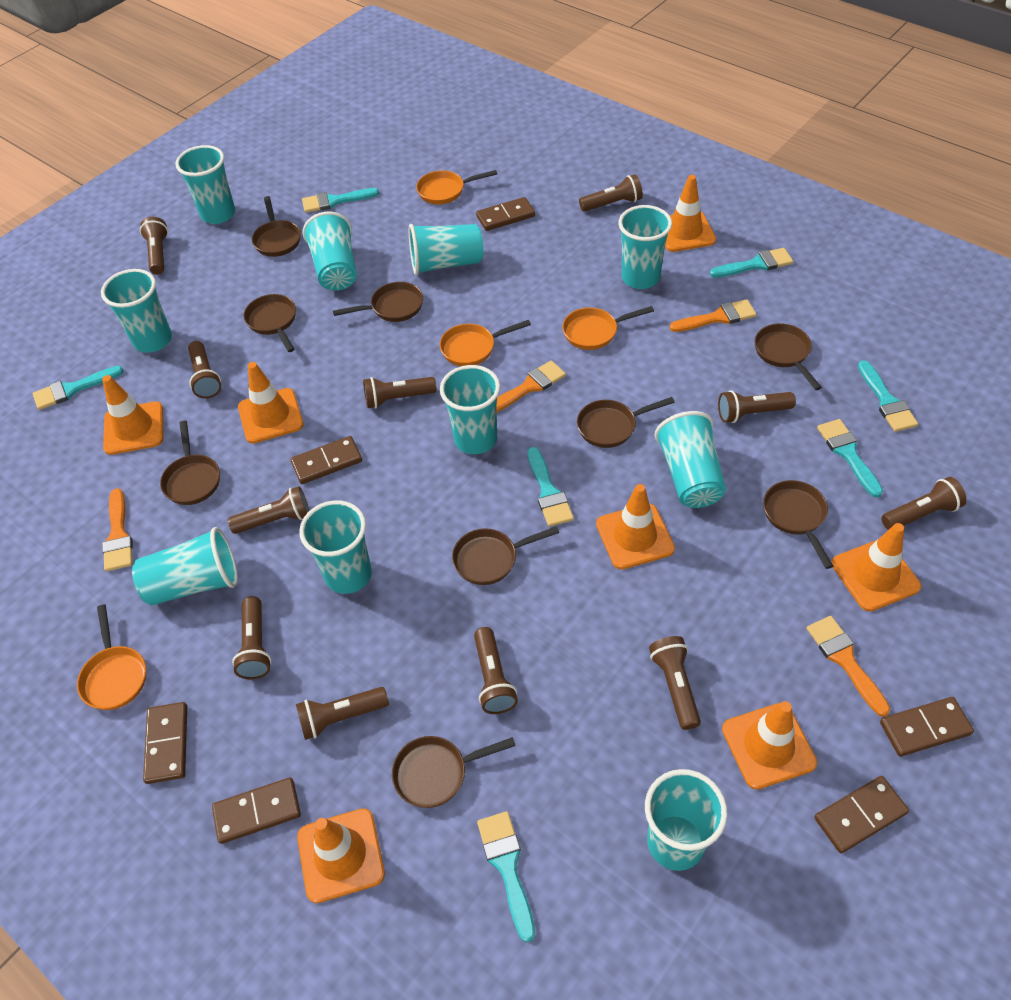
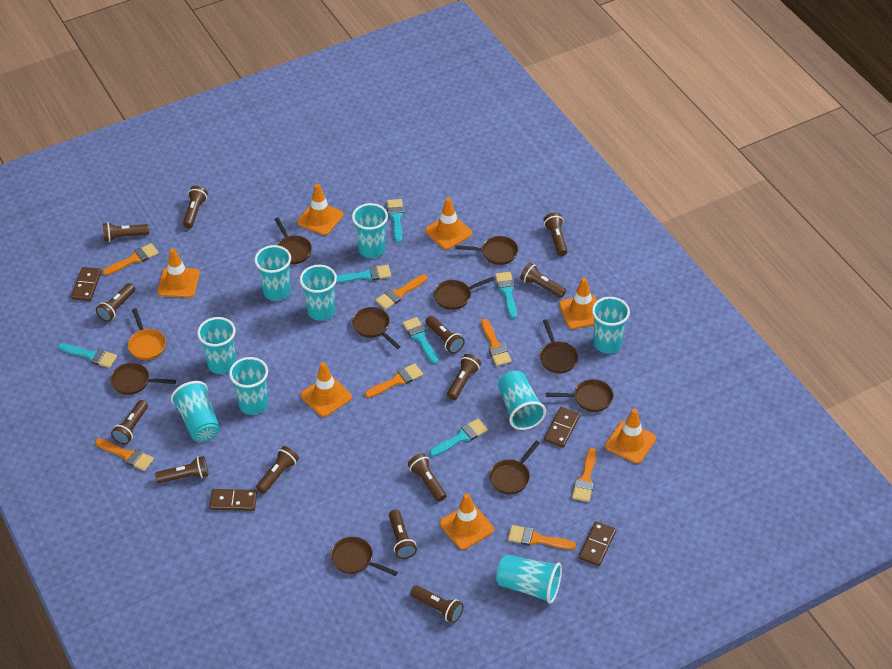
brown domino: [143,702,187,784] [212,777,301,844] [291,436,362,484] [476,197,535,231] [814,776,909,853] [880,697,974,757] = 6 -> [71,267,102,301] [209,489,257,511] [544,407,580,447] [578,521,616,566] = 4
brown flashlight: [140,217,168,275] [188,341,221,399] [228,486,309,534] [232,596,271,679] [296,687,389,740] [363,377,437,408] [474,627,518,714] [579,174,643,212] [649,636,701,730] [718,390,796,423] [881,477,967,530] = 11 -> [96,283,135,322] [103,222,149,242] [111,400,148,444] [155,456,208,483] [183,186,208,229] [256,446,299,494] [389,510,417,559] [408,453,446,502] [410,585,464,623] [426,316,465,353] [447,354,481,400] [520,263,566,298] [544,212,568,256] = 13
orange brush: [102,488,133,571] [496,360,566,412] [670,299,757,332] [807,616,890,717] = 4 -> [95,438,154,471] [102,243,159,275] [365,363,423,398] [375,274,427,310] [481,319,512,366] [508,525,576,550] [572,448,596,502] = 7
orange pan: [77,604,146,710] [416,170,497,204] [440,320,531,366] [562,306,654,350] = 4 -> [128,308,166,360] = 1
turquoise brush: [33,366,124,410] [302,188,379,213] [477,811,535,942] [528,447,574,527] [710,248,793,278] [817,419,883,498] [858,360,918,432] = 7 -> [58,343,117,368] [336,265,391,283] [387,199,404,243] [403,317,438,364] [430,419,488,456] [495,272,517,319] = 6
turquoise cup: [101,269,172,353] [132,527,238,605] [175,145,235,224] [299,500,372,594] [303,212,357,291] [409,224,484,275] [440,365,500,454] [618,205,672,289] [645,769,727,871] [655,411,726,508] = 10 -> [171,381,220,442] [197,317,236,374] [229,357,268,415] [254,245,291,301] [300,265,337,321] [352,203,388,258] [496,555,562,604] [498,371,546,430] [592,297,630,353] = 9

